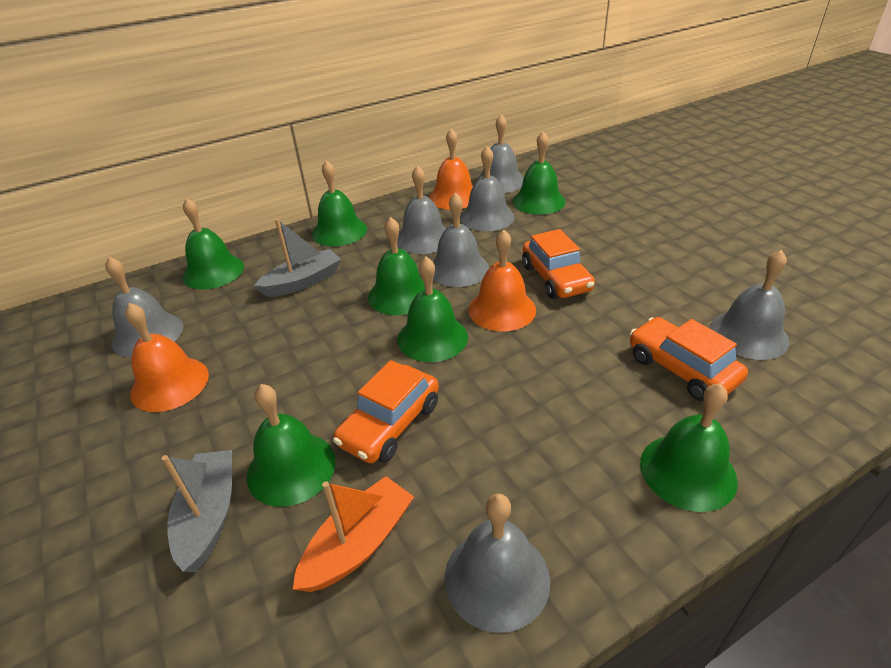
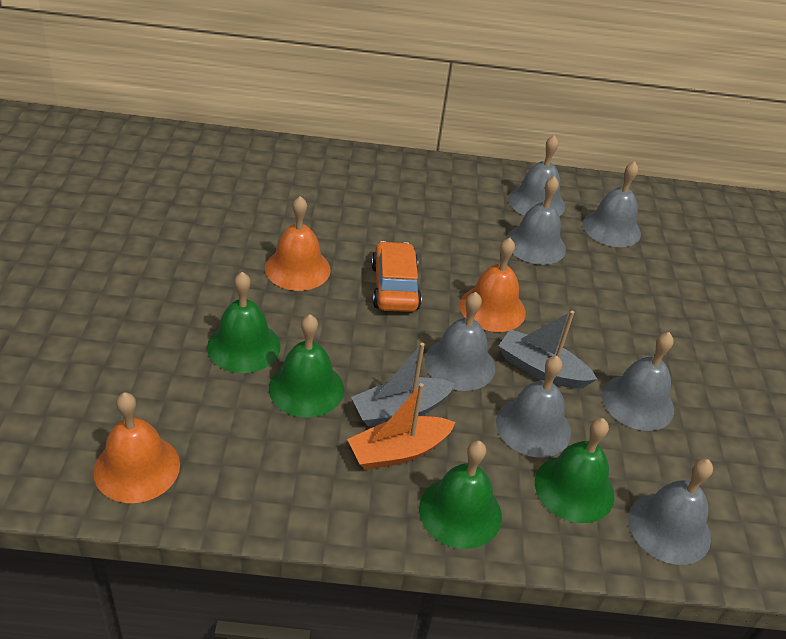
green bell: [183,198,244,289] [247,384,336,507] [312,160,367,246] [368,217,425,315] [397,257,468,362] [512,131,566,215] [640,383,738,512] = 7 -> [207,272,281,373] [269,314,344,418] [419,441,502,549] [535,418,614,523] = 4
orange car: [333,360,439,463] [522,229,595,299] [630,317,748,401] = 3 -> [371,241,422,312] = 1

